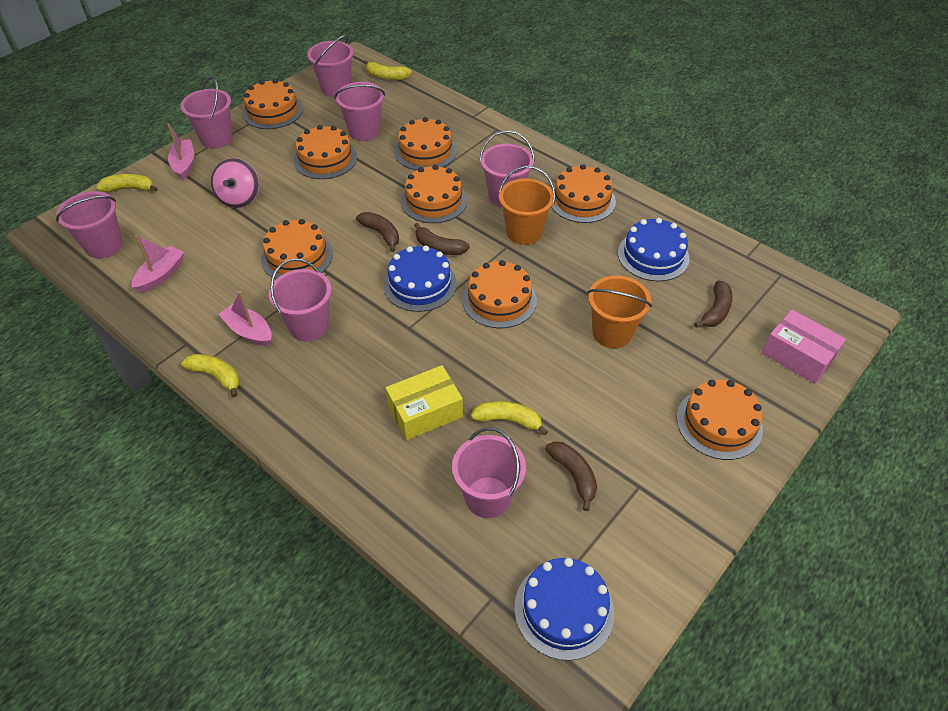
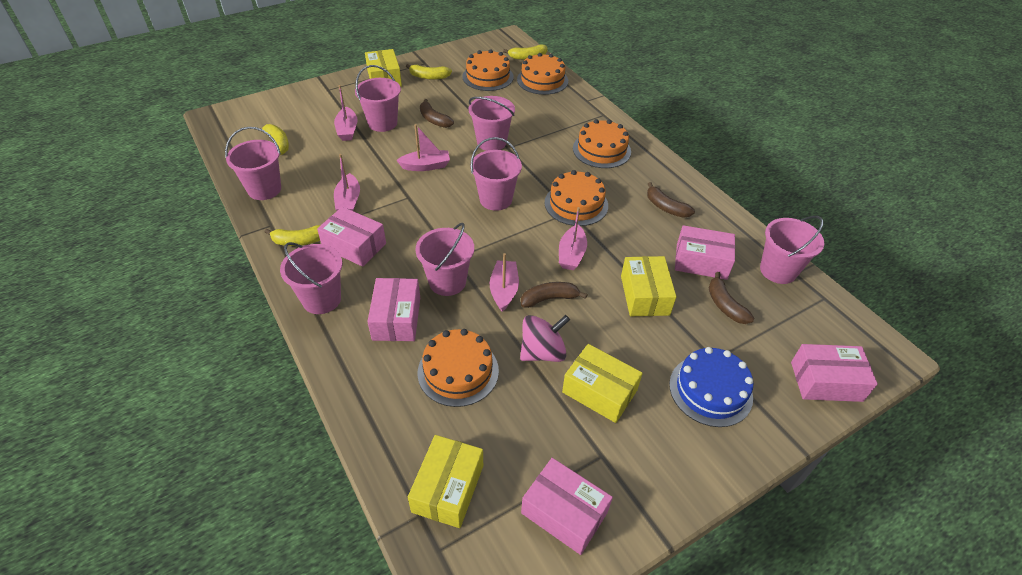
blue cake: [383,246,457,312] [514,558,614,661] [618,218,690,281] = 3 -> [669,347,753,427] = 1
orange bucket: [499,166,555,245] [588,275,652,348] = 2 -> none = 0
orange cake: [243,79,303,129] [261,219,333,279] [294,125,357,179] [394,117,457,170] [401,165,467,223] [462,260,537,328] [551,164,616,223] [677,380,763,460] = 8 -> [417,329,499,407] [462,49,514,91] [517,53,568,95] [545,170,608,226] [573,119,631,168] = 5
pink boat: [132,235,185,293] [167,124,194,180] [218,291,271,346] = 3 -> [334,85,358,141] [334,154,360,211] [396,124,450,171] [490,253,519,312] [559,207,587,270] = 5
pink box: [762,309,846,384] = 1 -> [317,207,386,267] [367,278,420,341] [521,458,613,555] [675,225,735,280] [791,344,878,402] = 5
yellow box: [385,365,463,440] = 1 -> [365,49,402,87] [408,435,483,528] [562,344,643,423] [621,256,676,316] = 4

